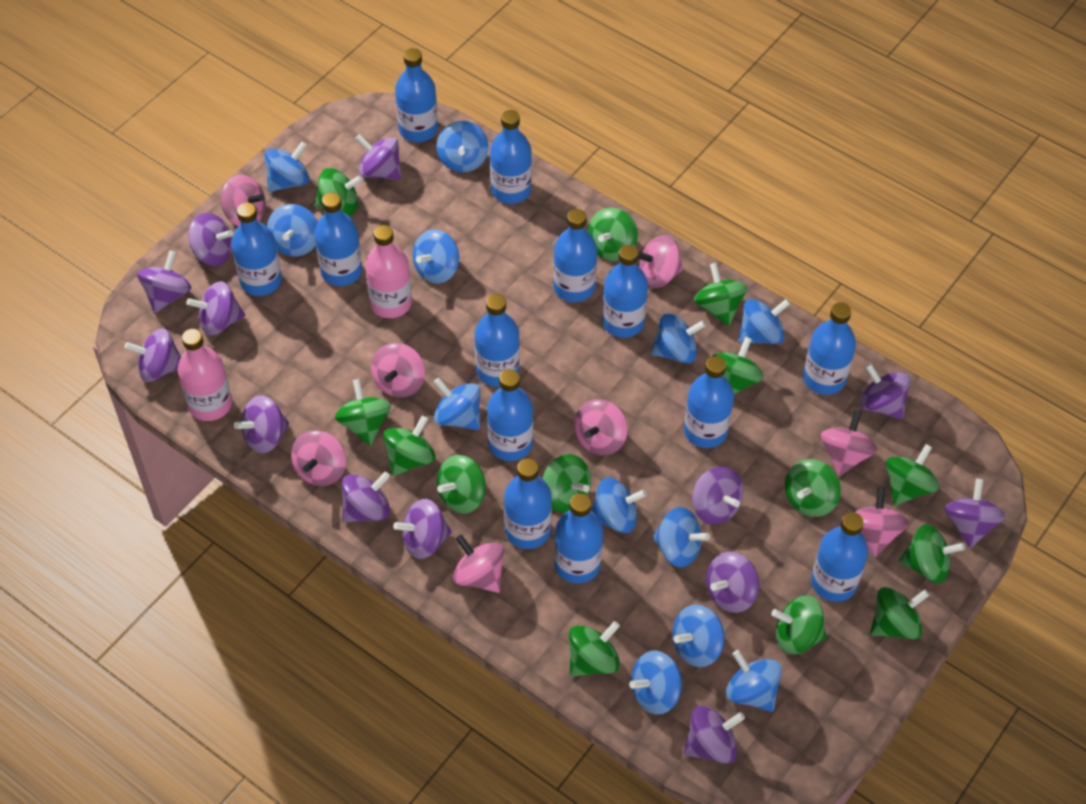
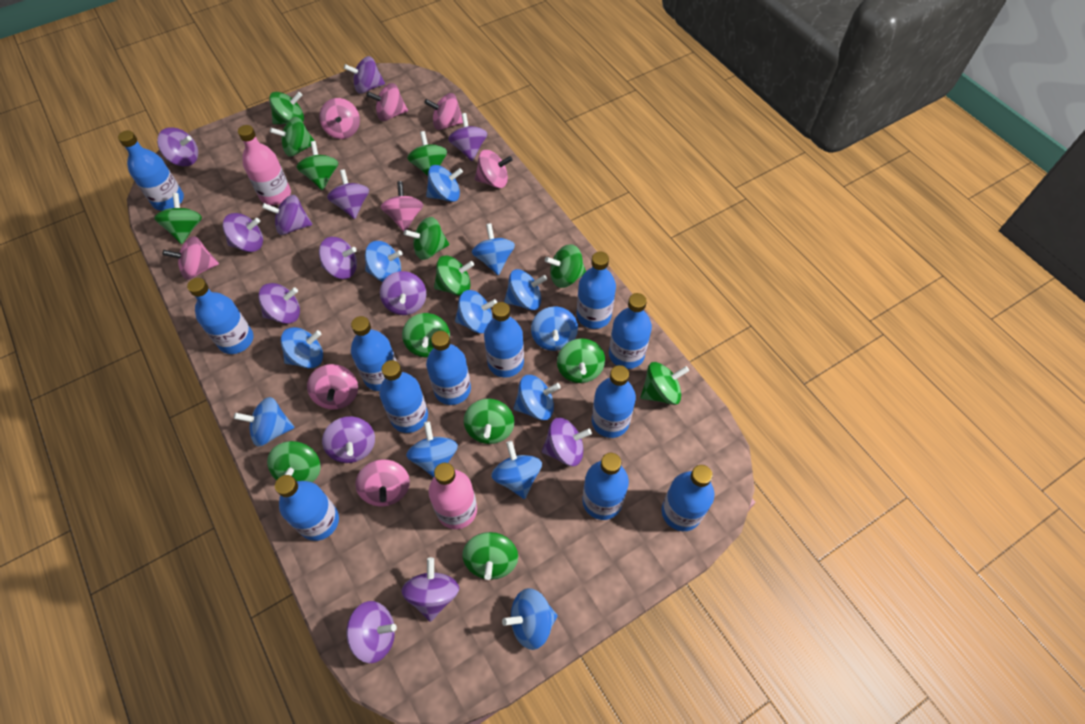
blue bottle: [231,202,282,296] [314,192,362,286] [395,48,438,142] [475,294,520,387] [487,369,533,461] [490,110,532,204] [504,458,552,549] [553,209,597,302] [554,493,603,584] [602,245,648,338] [684,356,734,448] [803,302,856,395] [811,512,868,602] = 13 -> [118,130,184,211] [187,278,253,354] [275,475,339,541] [351,316,396,391] [379,360,428,433] [426,331,471,405] [484,302,524,378] [577,252,616,329] [582,453,629,520] [592,365,636,438] [609,293,652,369] [662,465,714,531] = 12

